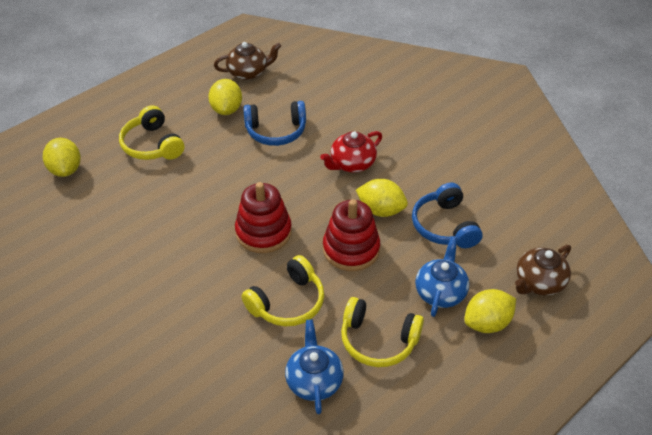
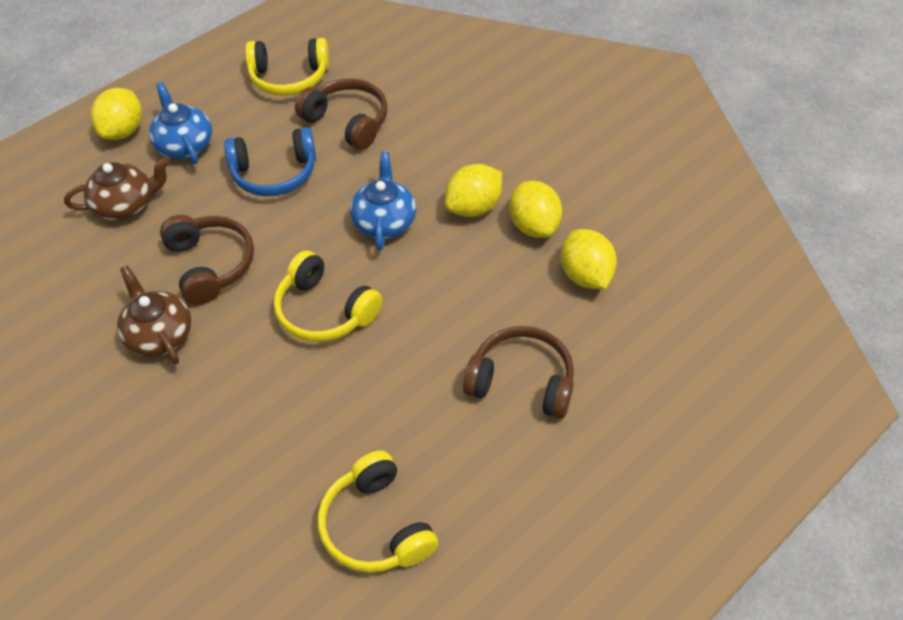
blue headphones: [243,101,306,146] [412,183,483,248] = 2 -> [224,127,316,196] = 1
brown headphones: none = 0 -> [160,215,254,305] [295,79,388,150] [463,326,574,419] = 3
red stacking toy: [235,182,292,253] [323,199,380,271] = 2 -> none = 0
red teapot: [320,131,382,173] = 1 -> none = 0

